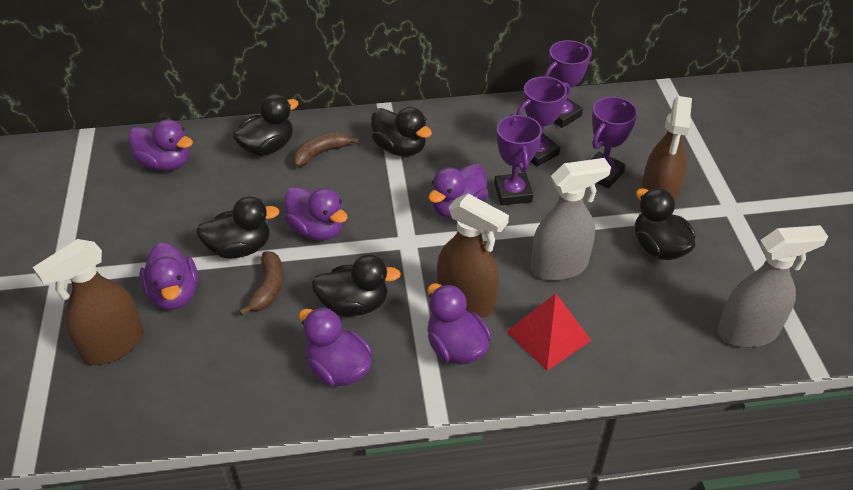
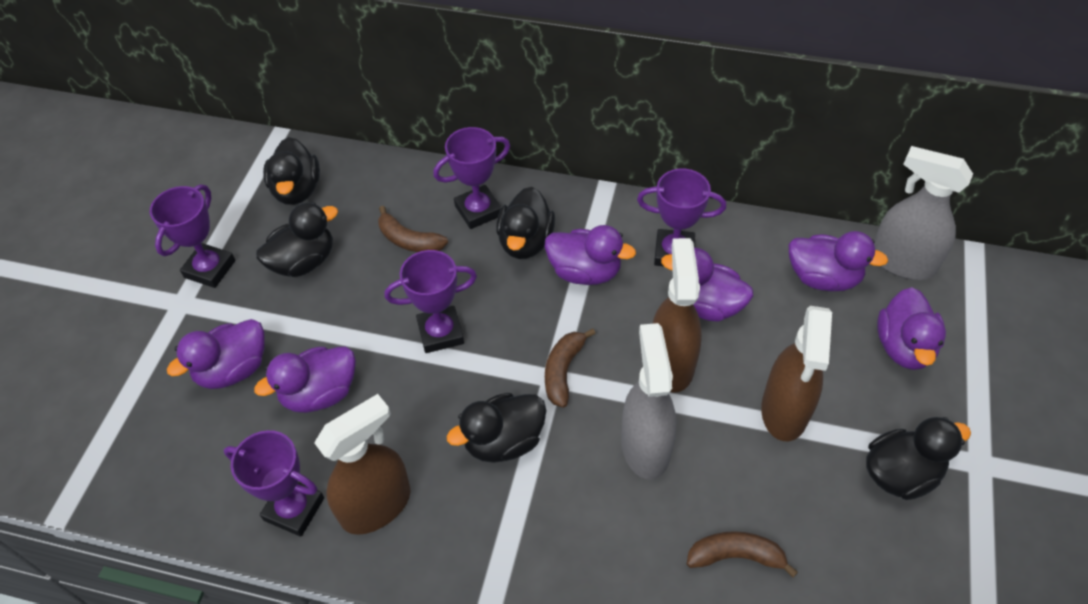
brown banana: [239,252,283,316] [293,132,359,167] = 2 -> [378,206,448,252] [545,328,596,407] [687,531,798,578] = 3
purple trophy: [494,114,542,205] [516,76,571,167] [544,40,592,128] [591,97,638,189] = 4 -> [150,184,235,288] [224,430,324,537] [384,250,477,353] [433,127,510,229] [637,169,726,266] = 5
red pyramid: [506,293,592,371] = 1 -> none = 0

